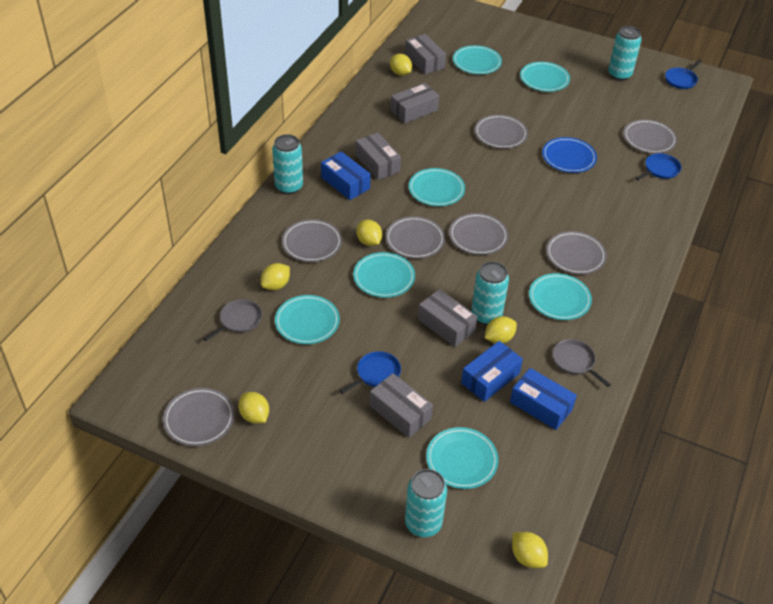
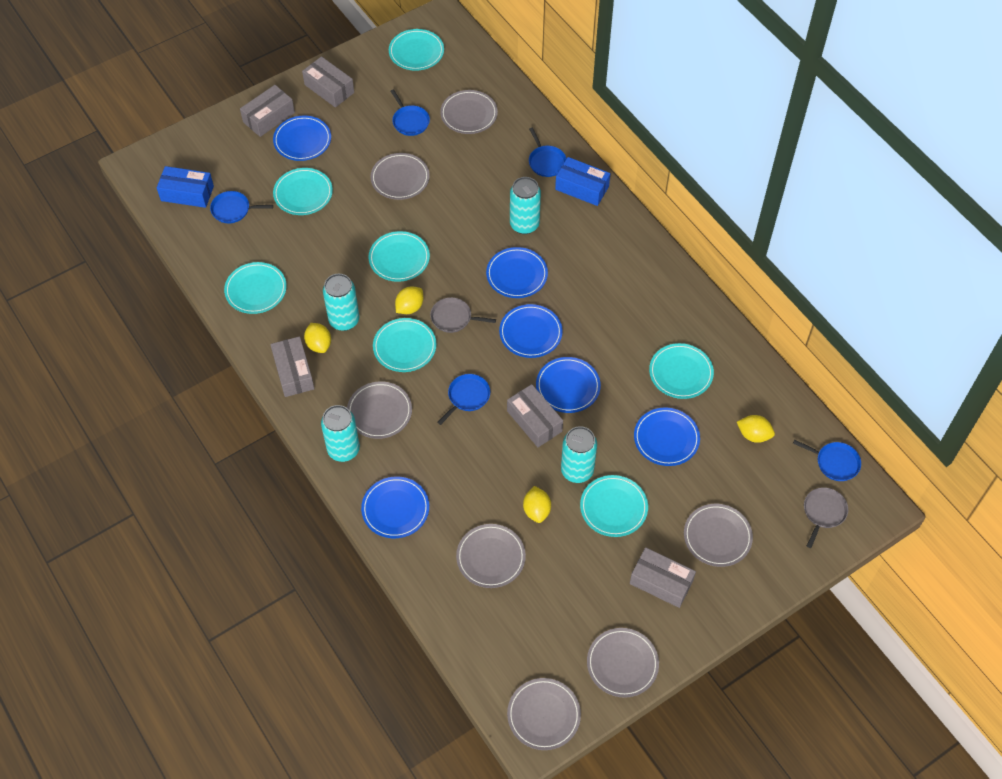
blue box: [321,151,371,200] [461,341,523,402] [510,368,577,430] = 3 -> [157,166,214,208] [555,157,610,206] = 2
blue pan: [340,351,401,394] [635,153,681,180] [665,59,702,89] = 3 -> [210,191,273,223] [390,89,430,136] [437,374,490,425] [529,128,567,177] [793,440,861,481] = 5
blue plate: [542,137,597,173] = 1 -> [273,116,331,161] [361,477,429,538] [486,247,548,298] [499,304,563,358] [536,357,601,413] [634,407,700,466] = 6
yellow lemon: [238,392,269,424] [261,263,290,290] [356,220,382,246] [390,54,412,76] [485,316,517,343] [512,532,548,568] = 6 -> [304,323,331,353] [395,287,423,314] [523,486,551,523] [737,415,775,443] = 4

